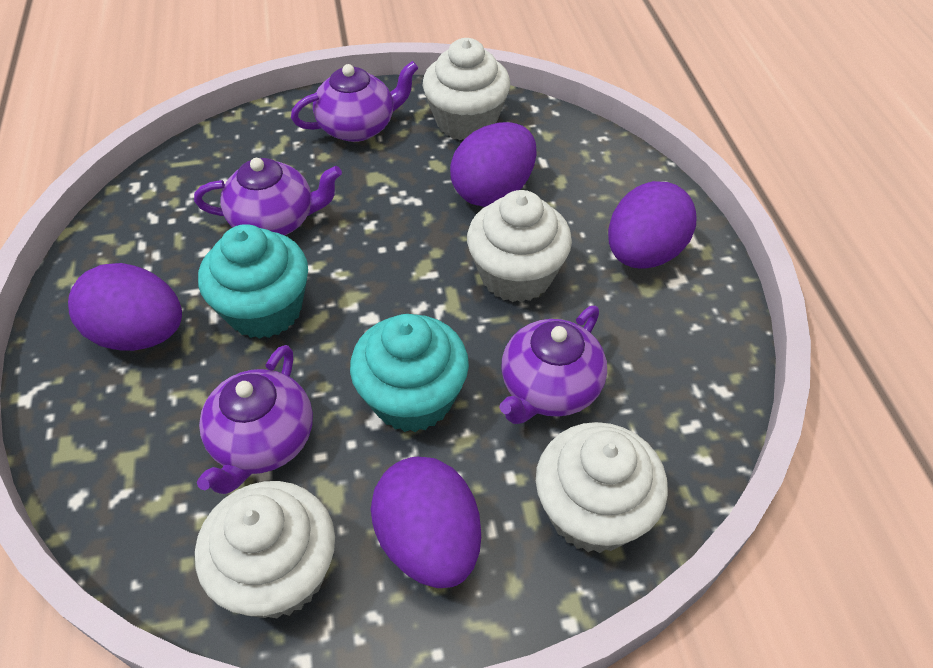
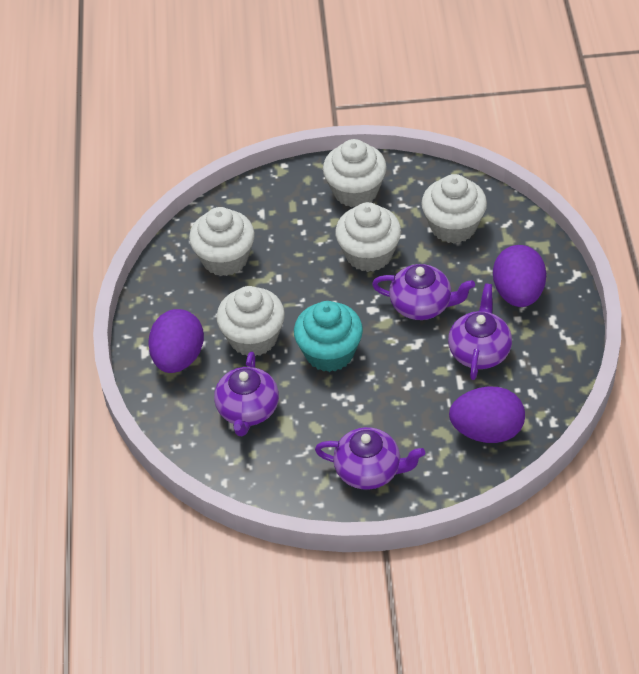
purple egg: [68,263,182,351] [371,457,481,588] [450,122,536,207] [608,181,696,268] = 4 -> [148,309,204,373] [449,387,525,443] [493,245,546,307] = 3
turquoise cupcake: [198,224,308,339] [350,314,469,432] = 2 -> [294,301,363,372] = 1
white cupcake: [195,481,335,618] [423,38,510,140] [467,190,572,302] [536,422,668,553] = 4 -> [189,207,255,276] [217,286,285,356] [323,139,387,207] [335,202,401,272] [421,174,487,243] = 5

